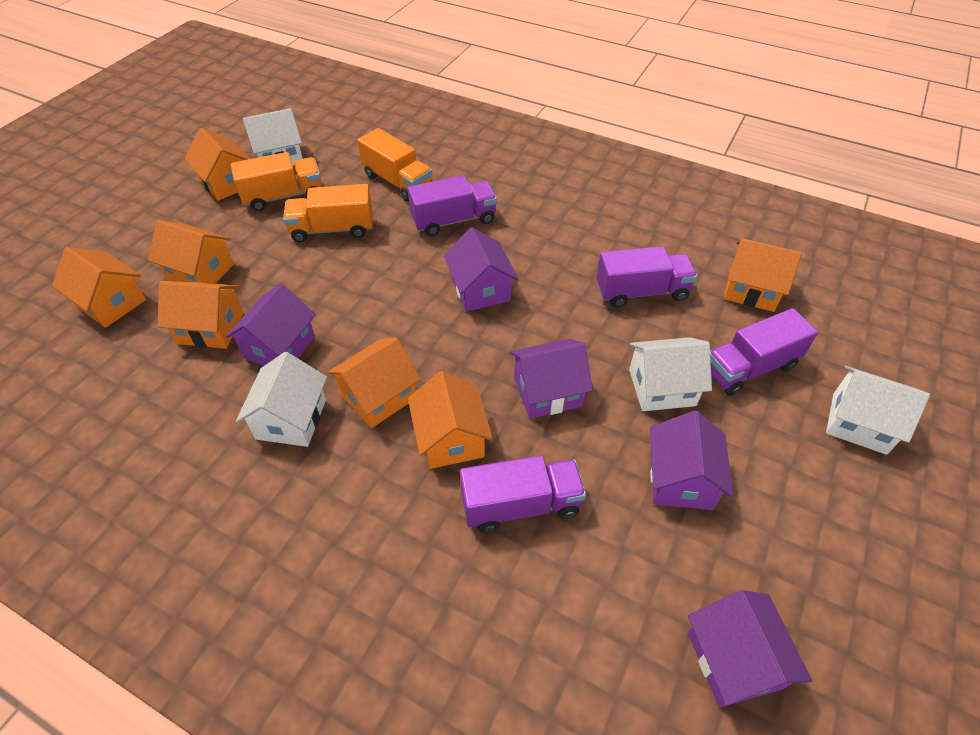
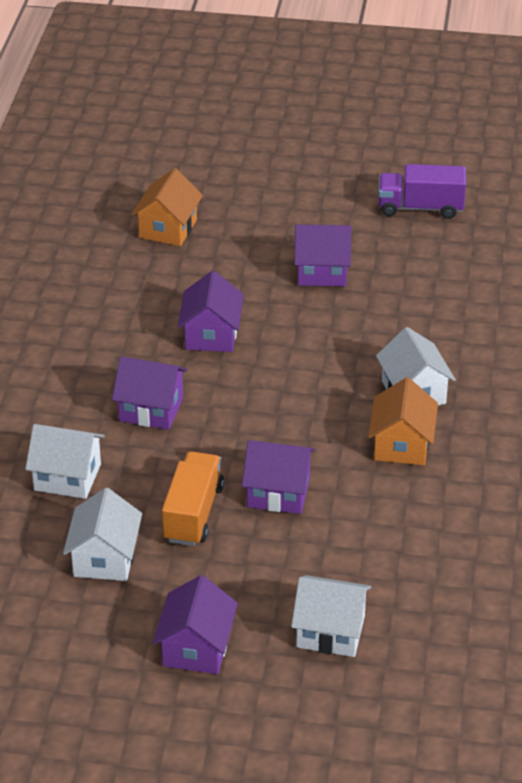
orange house: [52,247,146,328] [148,220,234,284] [158,281,244,349] [184,128,251,201] [328,337,421,428] [408,371,493,469] [724,238,802,312] = 7 -> [131,169,203,246] [368,377,438,465] = 2
orange truck: [231,152,322,211] [283,184,373,243] [357,128,432,202] = 3 -> [162,451,224,546] = 1
purple truck: [408,175,497,236] [460,455,586,533] [596,246,697,308] [710,308,818,396] = 4 -> [379,164,466,219] = 1

